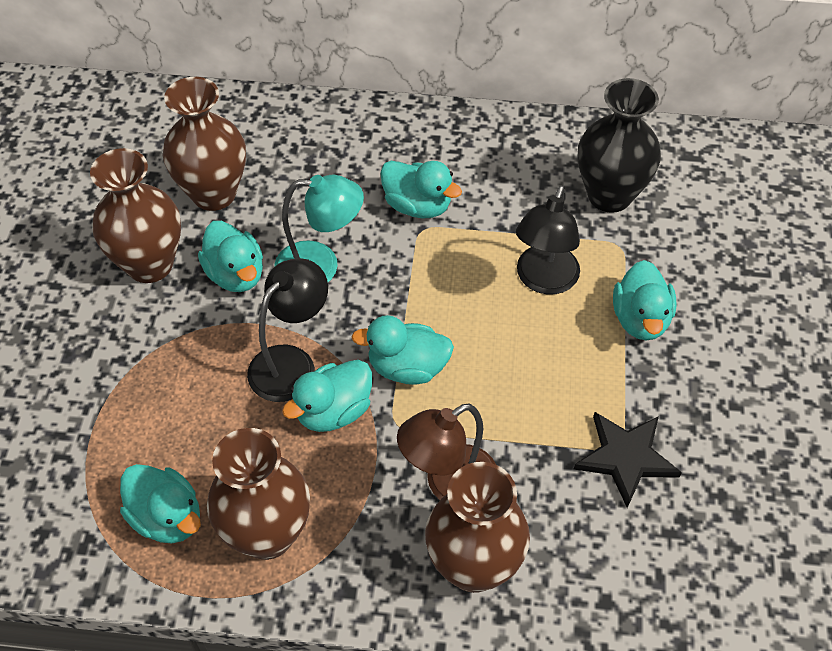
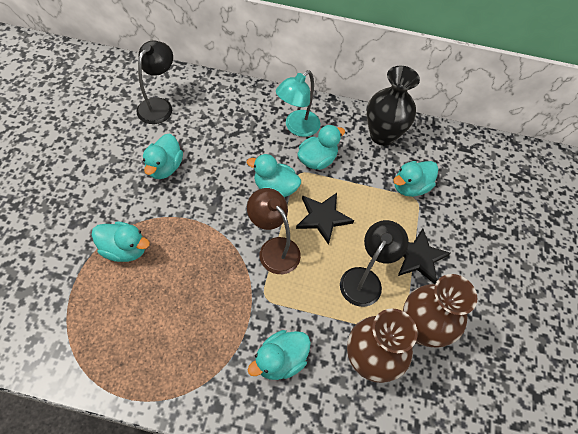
black star: [574,412,682,508] = 1 -> [296,193,354,245] [398,228,451,284] = 2
brown vase: [90,148,181,283] [163,77,246,211] [207,428,310,560] [425,462,530,593] = 4 -> [347,308,418,383] [403,274,477,348] = 2

